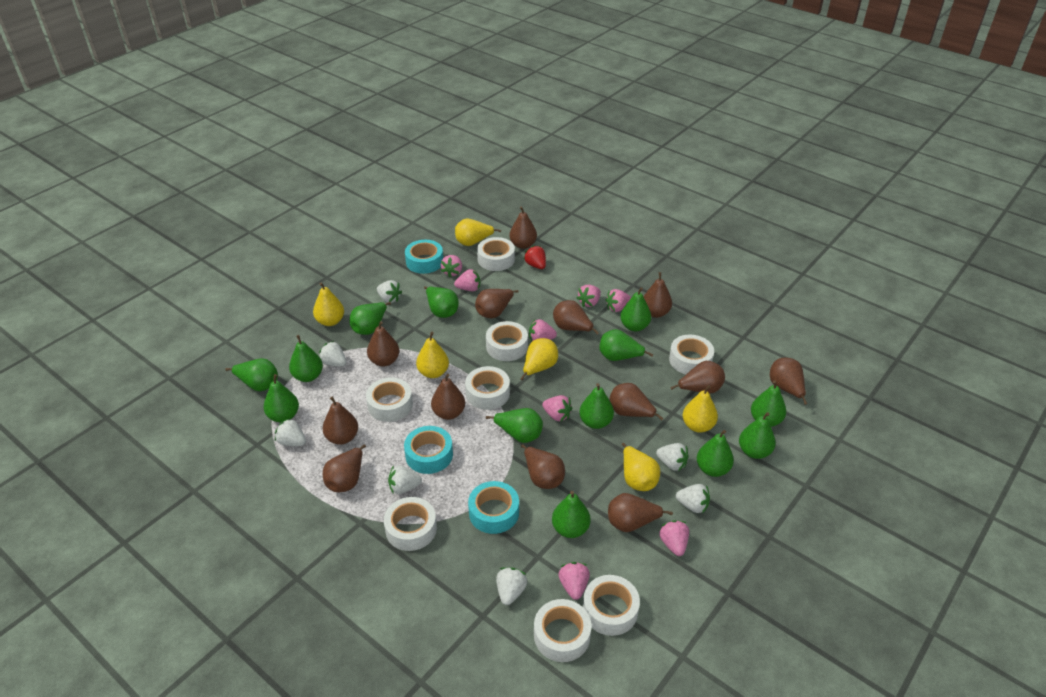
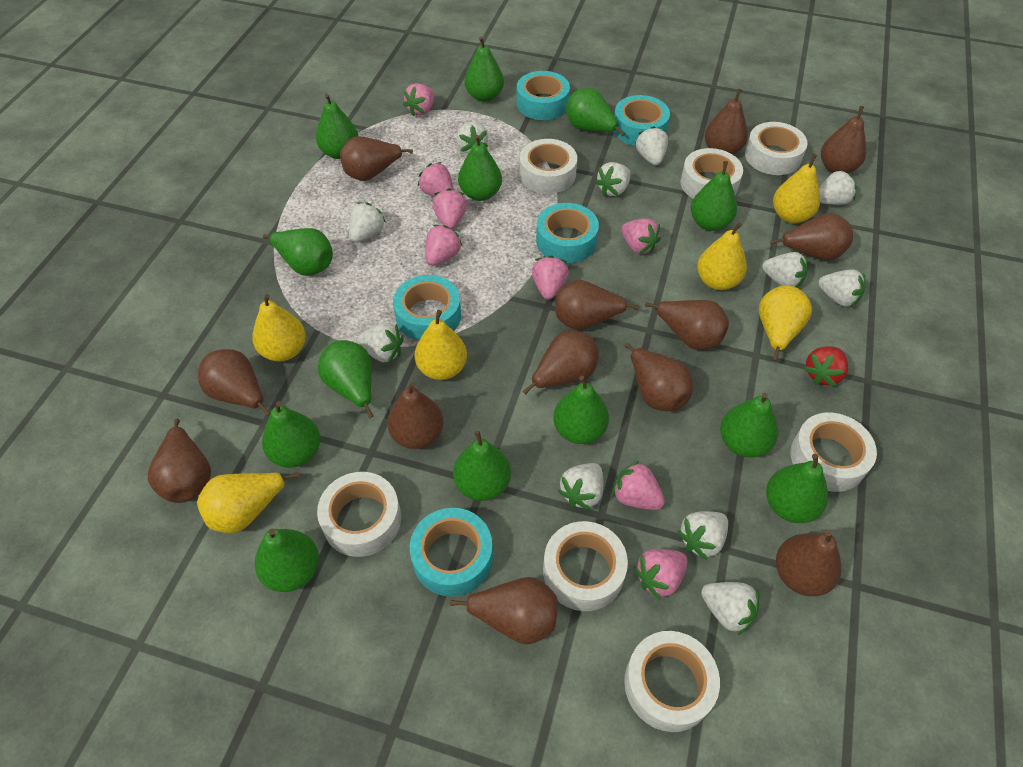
turquoise tape: [404,426,453,474] [405,240,443,274] [468,481,519,534] = 3 -> [393,275,461,341] [410,508,493,596] [516,71,570,120] [536,203,599,263] [613,95,670,146] = 5
white strawberry: [275,418,306,446] [319,341,346,367] [377,280,402,303] [388,465,422,494] [496,567,527,605] [656,443,689,471] [676,484,710,514] = 7 -> [349,202,386,242] [358,323,404,363] [456,122,488,154] [558,463,603,510] [595,162,631,196] [636,126,668,165] [677,511,728,560] [701,582,759,635] [762,252,807,288] [818,269,865,307] [819,170,857,205] = 11
white tape: [366,377,413,422] [384,497,437,551] [465,366,510,410] [477,237,515,271] [486,321,528,361] [534,599,591,662] [583,575,640,636] [669,335,714,374] = 8 -> [317,472,401,557] [519,139,577,194] [543,521,628,611] [624,631,720,732] [681,148,743,199] [745,122,808,175] [791,413,877,492] = 7

